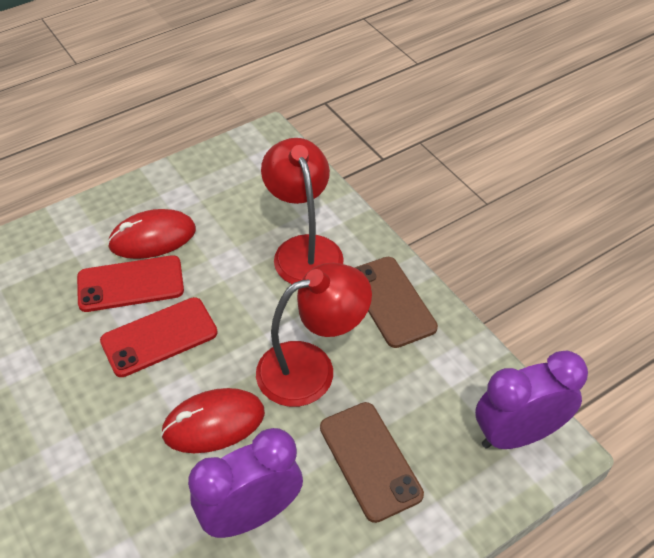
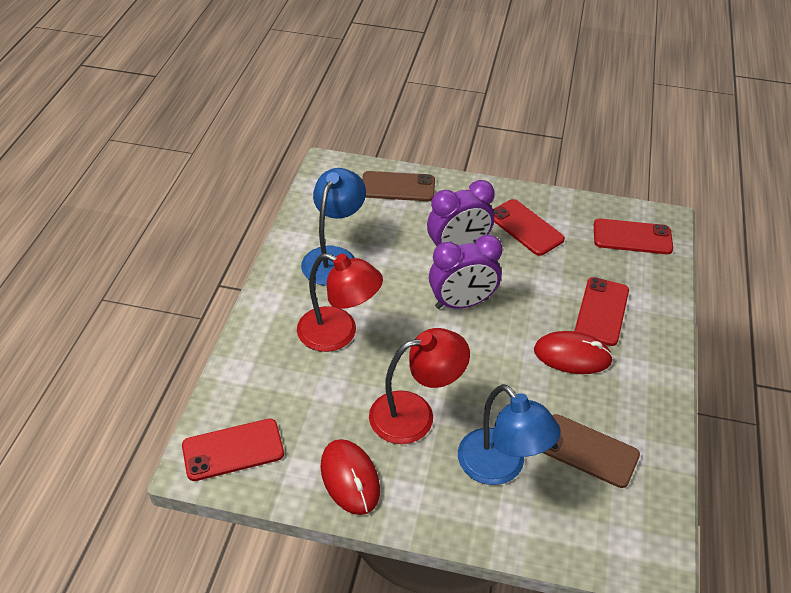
blue lamp: none = 0 -> [301,168,366,286] [458,384,561,485] = 2
red phone: [77,255,184,312] [100,297,218,377] = 2 -> [182,419,284,481] [493,199,565,256] [574,277,629,346] [594,219,673,254] = 4

